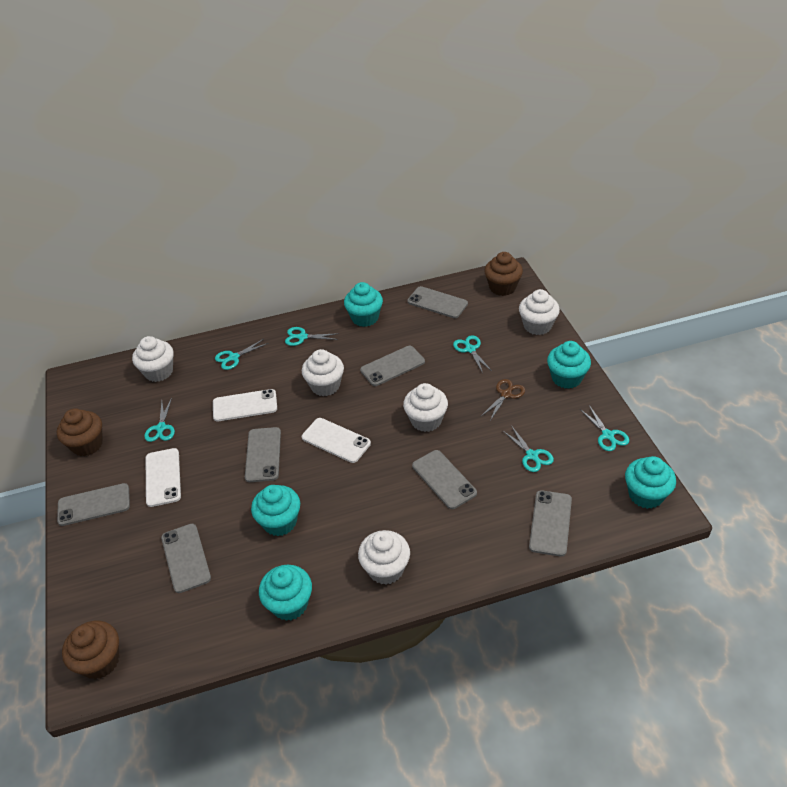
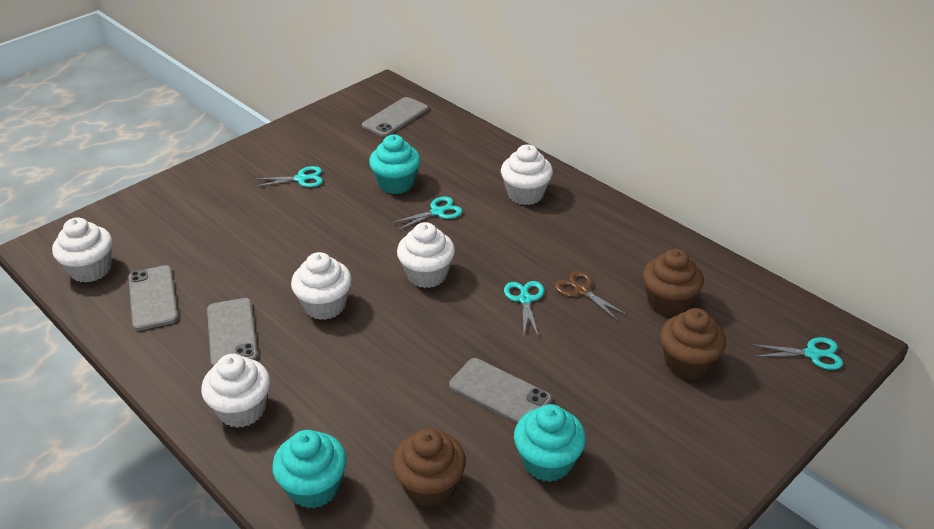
grey phone: [57,483,130,526] [161,524,211,593] [245,427,281,482] [360,346,425,386] [407,286,468,318] [412,450,477,509] [529,490,572,557] = 7 -> [128,265,178,331] [207,298,258,367] [362,97,428,137] [449,358,552,423] = 4
turquoise cupcake: [251,485,300,536] [259,565,312,621] [344,282,383,327] [547,341,591,389] [625,456,676,509] = 5 -> [272,430,347,509] [369,135,420,194] [514,404,586,482] = 3
turquoise scissors: [144,398,175,442] [215,339,269,370] [285,327,339,346] [453,335,492,373] [502,425,554,472] [580,405,629,451] = 6 -> [254,166,323,187] [391,196,462,231] [504,281,544,337] [752,337,843,370] = 4
white phone: [146,448,181,507] [213,389,277,421] [302,418,371,463] = 3 -> none = 0

